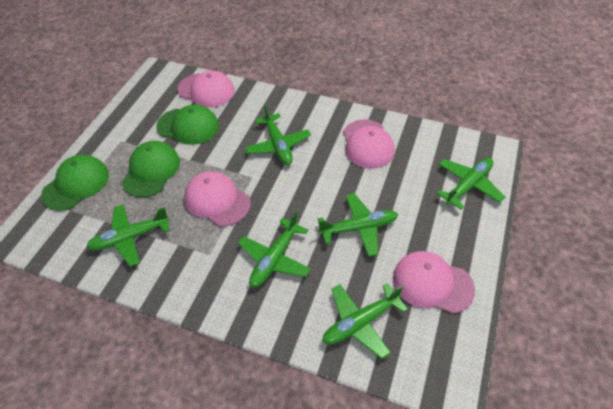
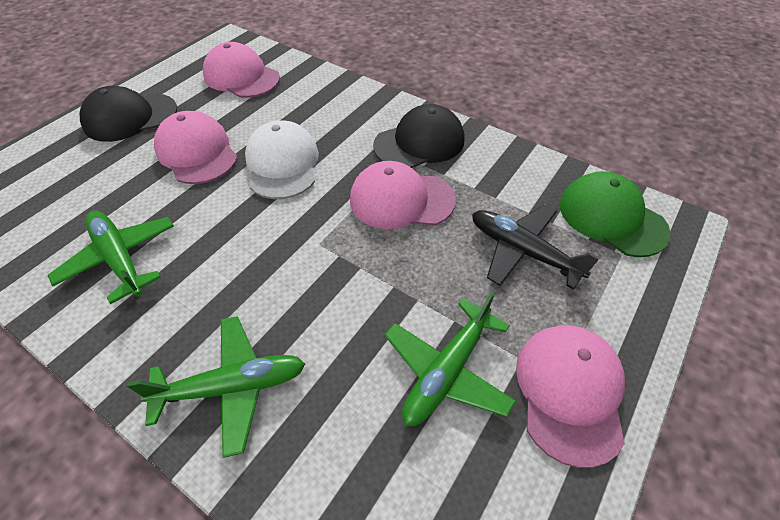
black cap: none = 0 -> [79,86,177,142] [373,104,464,168] = 2
black plane: none = 0 -> [472,205,600,290] = 1
green cap: [41,155,109,211] [122,141,180,198] [156,104,219,145] = 3 -> [560,171,671,257] = 1
green plane: [87,204,170,266] [238,212,311,287] [245,105,311,165] [318,193,398,257] [322,283,408,359] [436,158,505,210] = 6 -> [47,211,174,304] [127,316,305,458] [384,292,516,426] = 3
white cap: none = 0 -> [245,120,319,199] = 1

